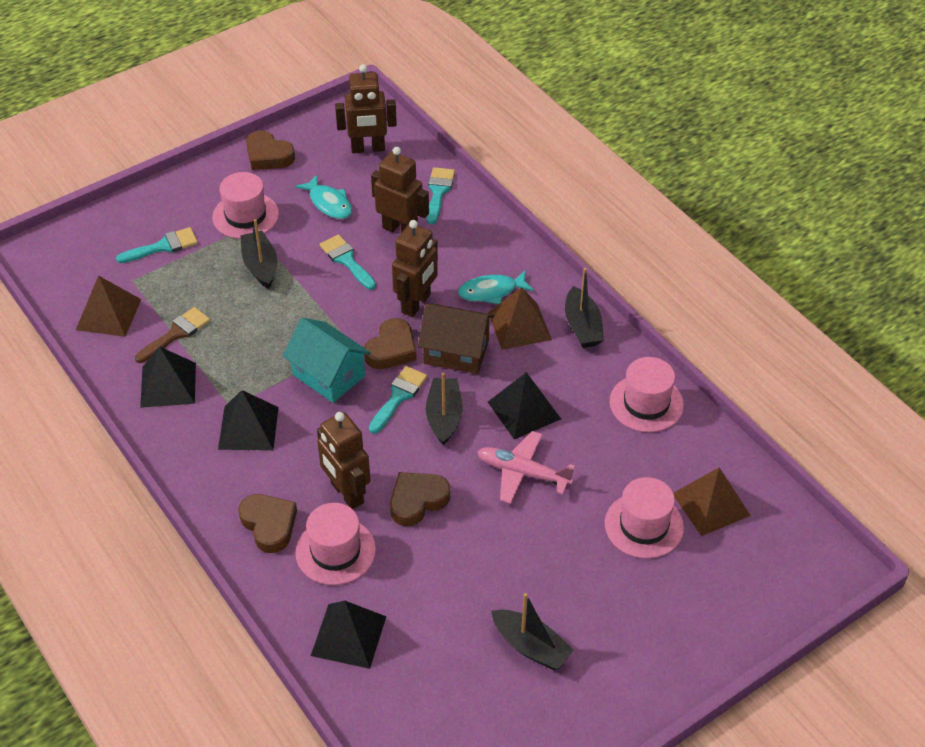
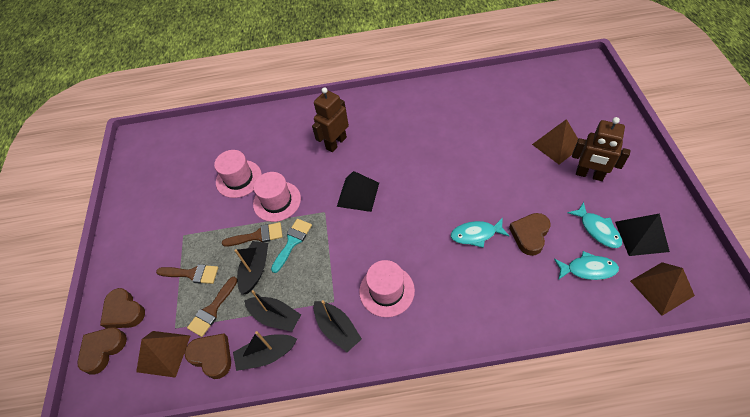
black pyramid: [140,346,196,408] [218,390,279,450] [311,601,387,669] [488,372,561,439] = 4 -> [337,171,379,212] [615,213,670,256] = 2
brown brush: [135,307,210,363] = 1 -> [156,264,218,284] [187,277,237,337] [222,222,283,247] = 3
brown house: [418,304,494,374] = 1 -> none = 0
brown robot: [317,412,370,509] [335,64,397,153] [371,147,429,233] [392,220,438,317] = 4 -> [312,87,349,152] [572,117,631,181] = 2
pink hat: [212,172,279,239] [295,503,376,585] [605,477,684,559] [610,357,684,432] = 4 -> [214,150,262,198] [253,172,301,222] [359,260,415,317] = 3
pink plane: [477,431,575,504] = 1 -> none = 0
turquoise brush: [116,227,198,263] [319,234,376,290] [369,366,427,434] [427,167,455,224] = 4 -> [271,219,312,273] = 1
turquoise fish: [295,174,352,219] [458,270,534,304] = 2 -> [451,218,509,248] [554,251,619,280] [568,202,622,248] = 3
turquoise house: [283,318,371,403] = 1 -> none = 0

